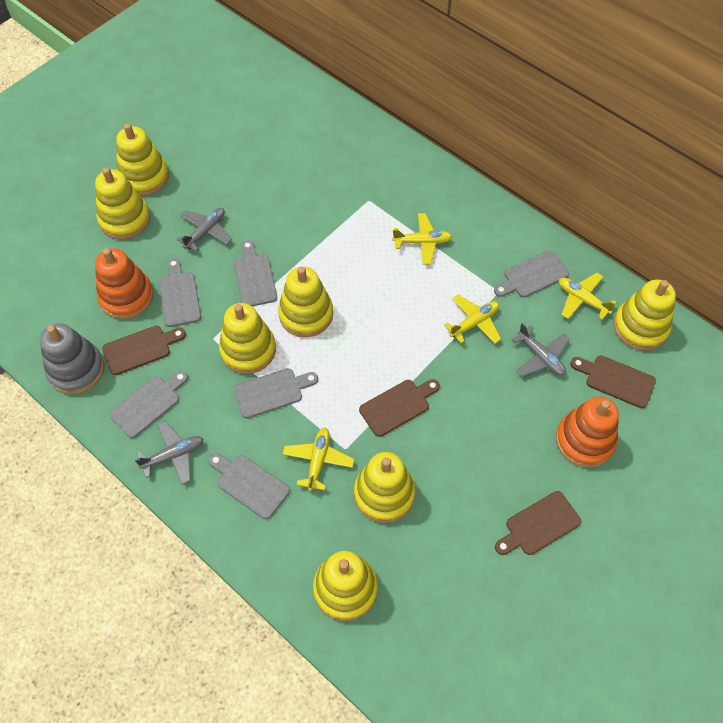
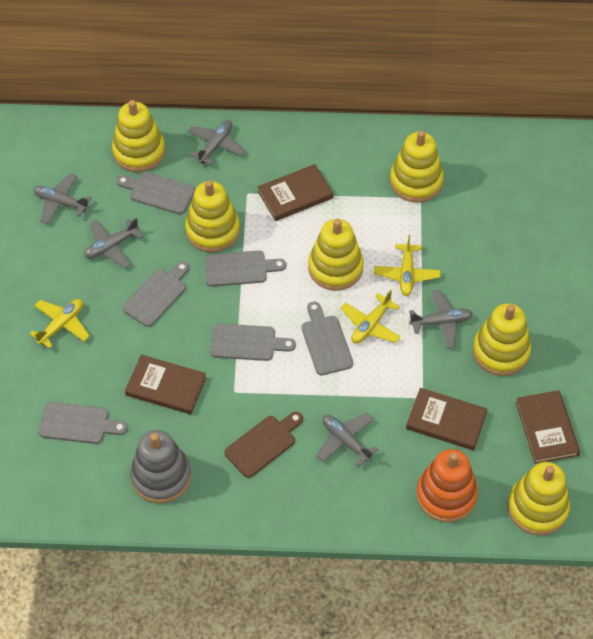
brown book: none = 0 -> [125,355,206,414] [258,164,333,221] [406,388,488,451] [515,390,580,464] = 4
brown cutting board: [102,326,186,375] [359,379,440,437] [495,491,581,555] [570,356,656,408] = 4 -> [224,412,303,478] = 1
grey plane: [135,421,203,485] [177,208,232,252] [512,323,570,376] = 3 -> [34,173,92,224] [84,218,143,268] [187,120,245,165] [316,413,379,467] [409,290,473,348] = 5
orange stacking toy: [95,248,153,319] [556,396,619,468] = 2 -> [416,449,478,522] = 1
yellow plane: [283,428,354,491] [392,213,452,265] [444,295,501,344] [559,273,616,320] = 4 -> [29,299,90,349] [341,290,401,344] [374,235,441,296] = 3
yellow stacking toy: [95,167,150,240] [116,123,169,196] [219,303,276,374] [278,266,333,337] [313,551,378,621] [354,452,415,523] [613,280,676,351] = 7 -> [112,100,165,172] [185,180,240,252] [308,219,364,291] [390,130,444,203] [473,303,531,376] [507,462,570,535] = 6

